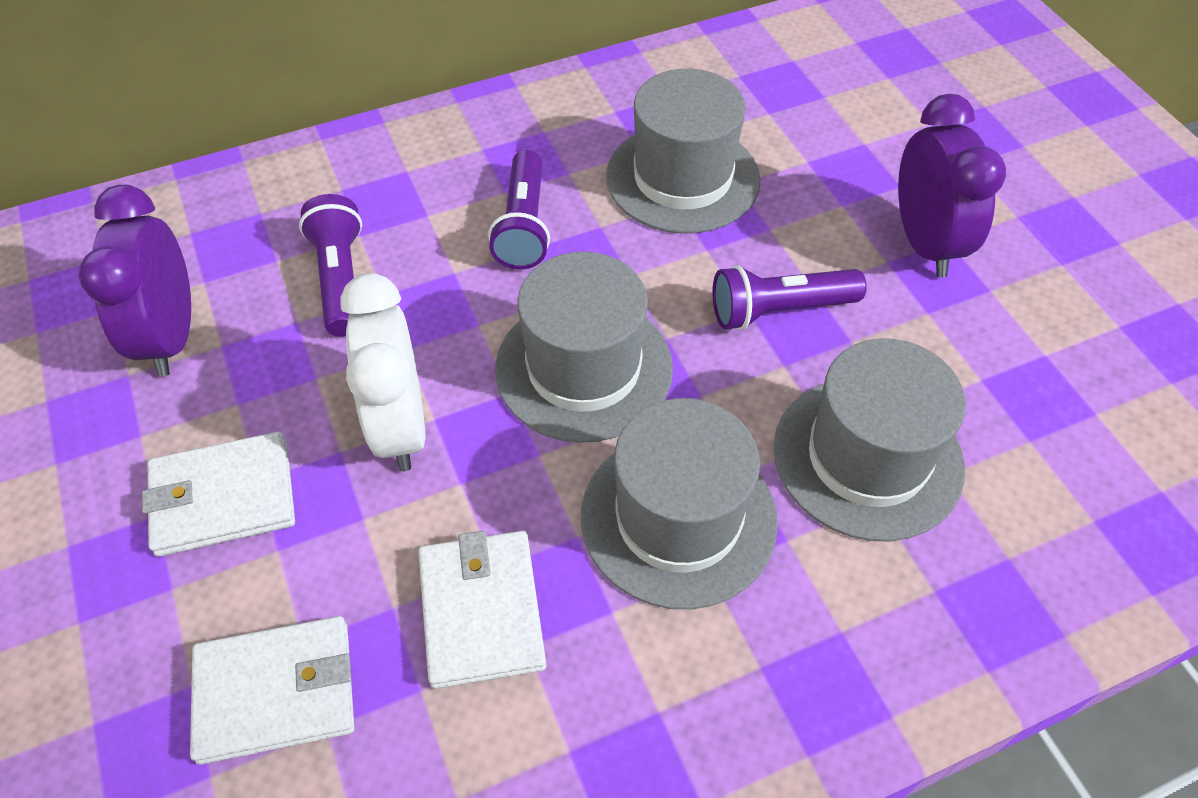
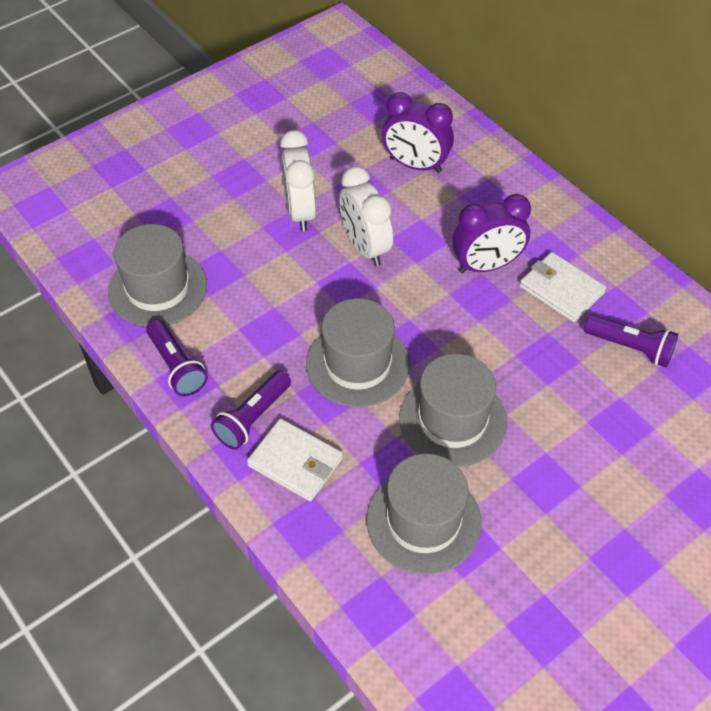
white clock: [341,273,425,472] = 1 -> [280,130,316,231] [339,166,393,266] = 2
white wallet: [142,431,295,557] [190,616,354,765] [418,531,546,689] = 3 -> [247,418,343,501] [519,252,606,323] = 2

